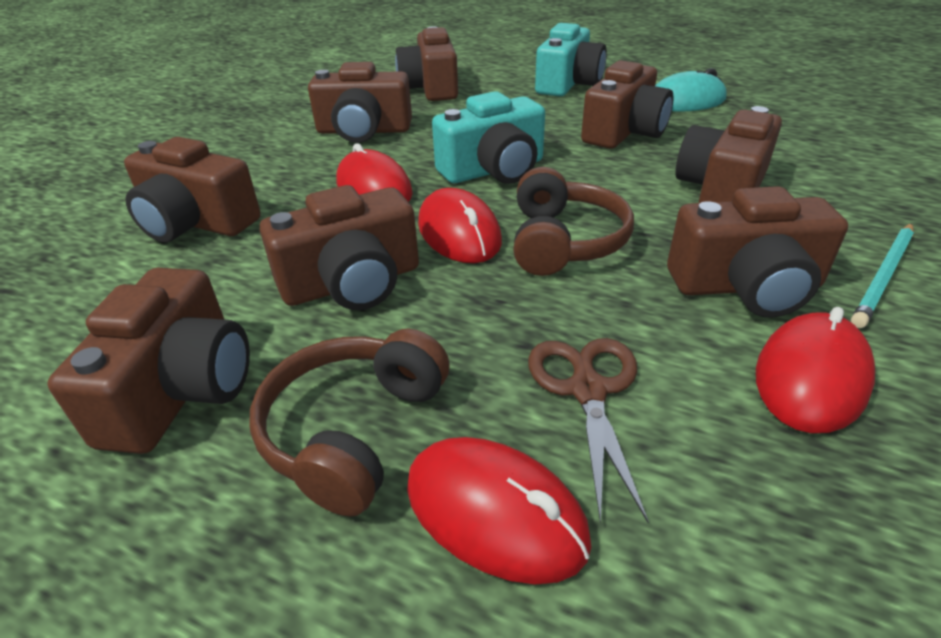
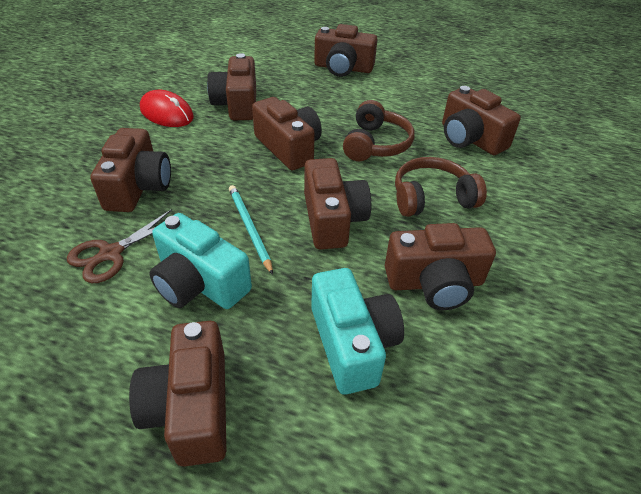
red mouse: [336,143,413,202] [407,437,592,584] [418,188,502,263] [756,307,875,433] = 4 -> [140,90,194,127] = 1
turquoise mouse: [655,68,727,112] = 1 -> none = 0

